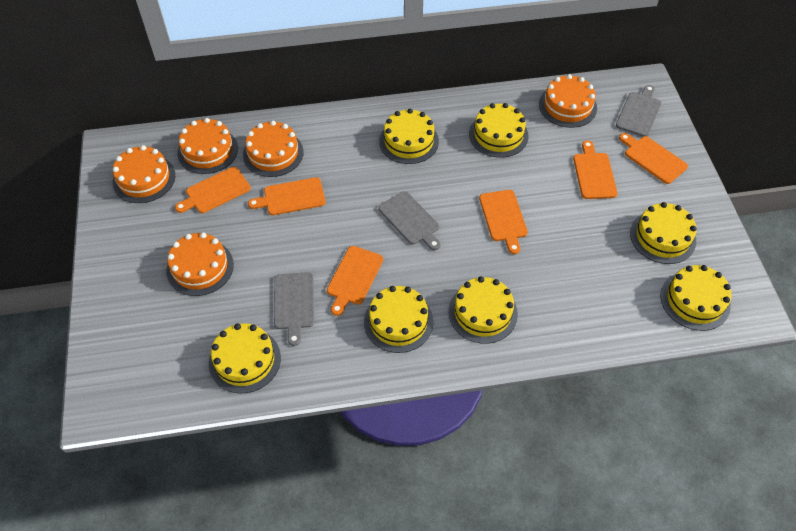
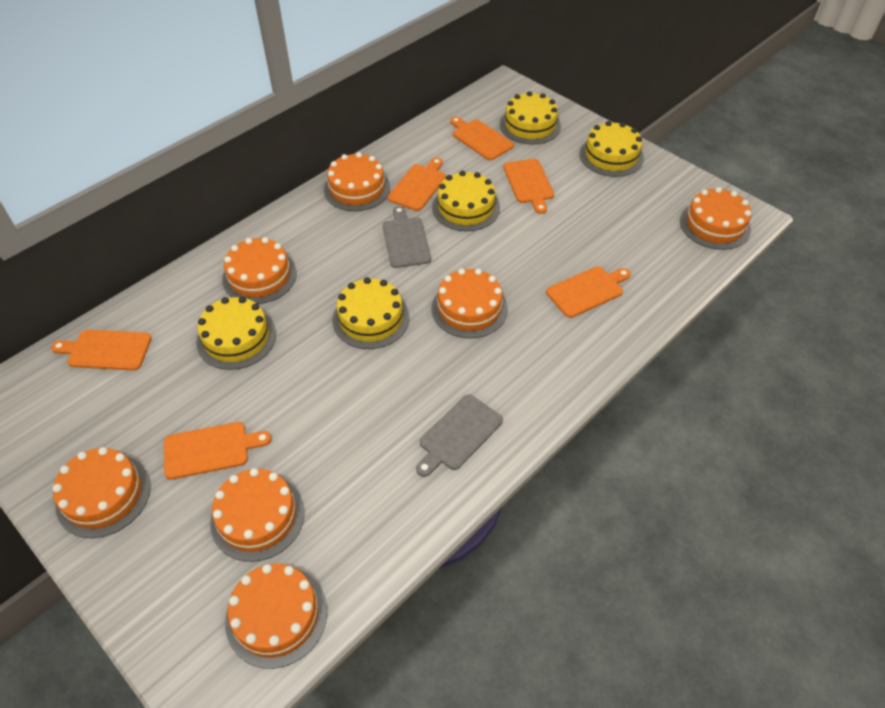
grey cutting board: [274,272,314,346] [378,191,441,250] [616,85,662,137] = 3 -> [382,206,431,268] [416,394,503,477] = 2
orange cake: [113,145,175,203] [166,232,234,296] [177,118,238,174] [243,121,304,177] [539,74,597,128] = 5 -> [53,447,151,538] [210,468,305,562] [222,237,297,304] [225,564,328,669] [324,152,390,211] [431,268,508,338] [680,187,751,250] = 7
yellow cake: [209,323,281,393] [364,286,433,353] [379,109,439,164] [448,277,518,344] [469,103,529,158] [630,202,696,264] [661,265,731,331] = 7 -> [196,296,276,370] [332,277,410,349] [432,171,500,231] [500,91,561,144] [580,121,644,177] = 5

